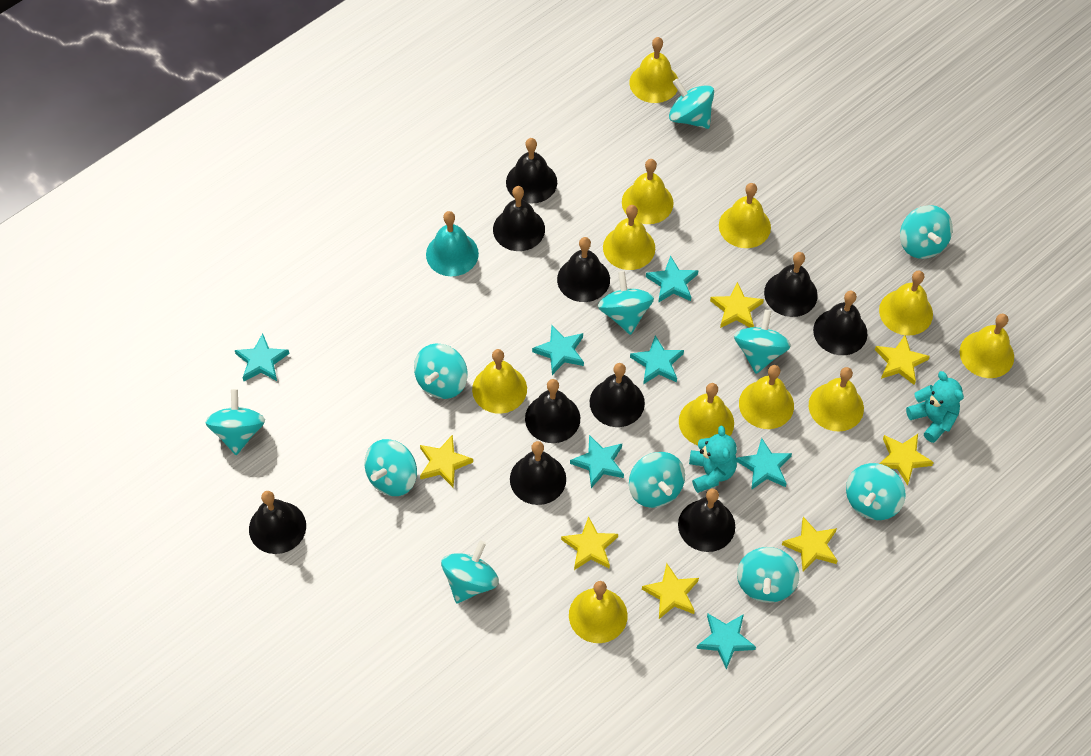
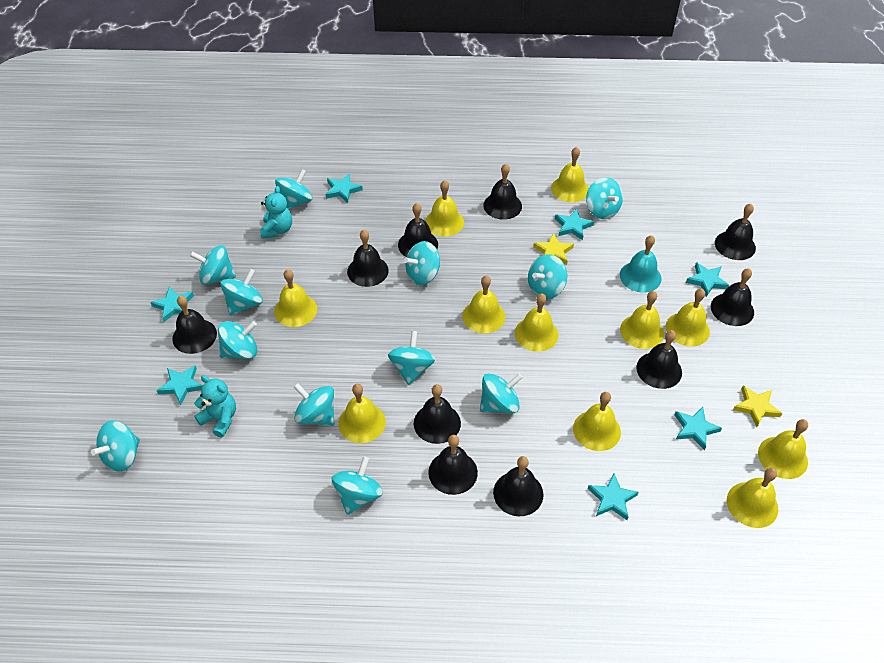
turquoise spinning top: [205,389,265,455] [365,439,417,496] [414,344,468,399] [441,540,499,603] [598,271,654,335] [629,452,685,508] [669,79,714,129] [734,310,791,374] [737,547,799,603] [846,463,906,520] [900,205,953,259] = 11 -> [91,420,140,472] [190,245,236,285] [218,321,257,359] [220,269,263,316] [275,169,313,209] [293,383,334,426] [332,457,383,515] [388,331,436,385] [404,241,440,285] [480,373,523,413] [528,254,567,299] [586,177,623,219] = 12
yellow star: [420,434,473,488] [561,516,618,570] [642,563,699,619] [710,282,764,328] [782,517,838,572] [875,335,930,385] [879,434,934,485] = 7 -> [533,233,574,265] [733,386,782,427] = 2

